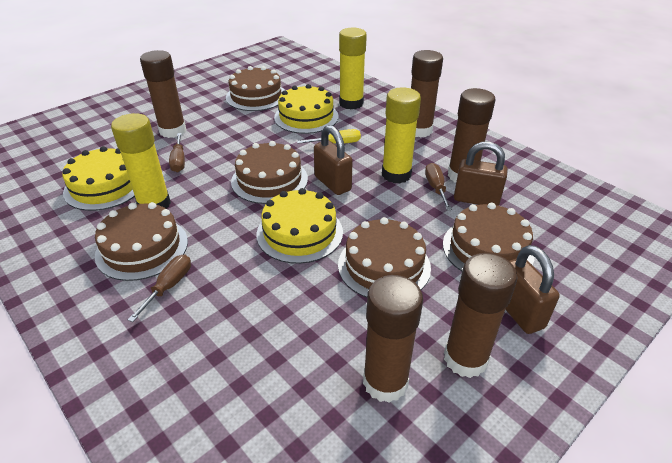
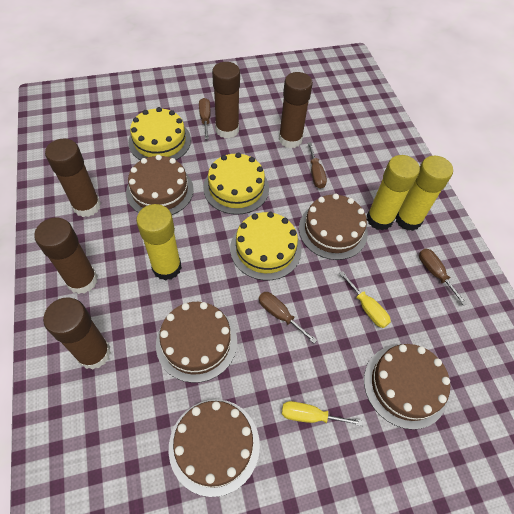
brown padlock: [314,125,353,195] [454,142,508,206] [505,245,560,334] = 3 -> none = 0
brown screwdriver: [128,255,191,322] [169,133,185,172] [425,163,452,210] = 3 -> [199,98,211,139] [259,292,317,343] [308,142,327,189] [419,249,467,306] = 4
yellow screwdriver: [297,129,361,144] = 1 -> [282,401,363,426] [339,271,391,328] = 2

